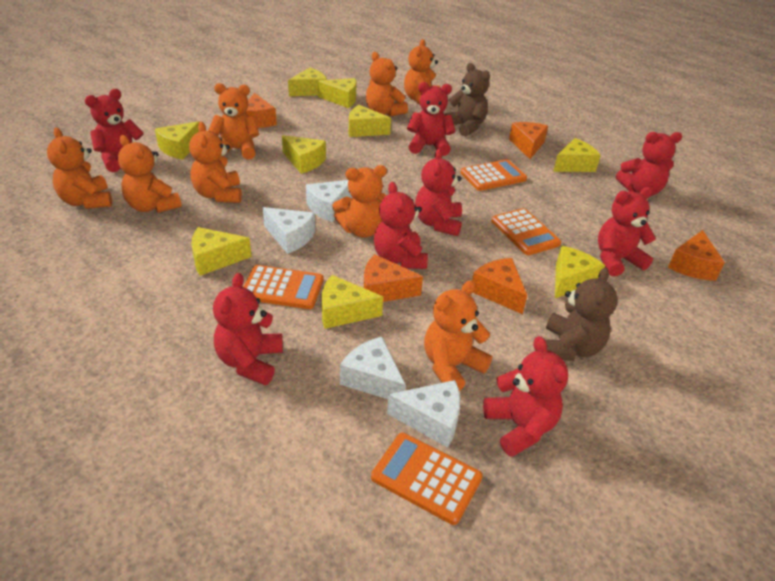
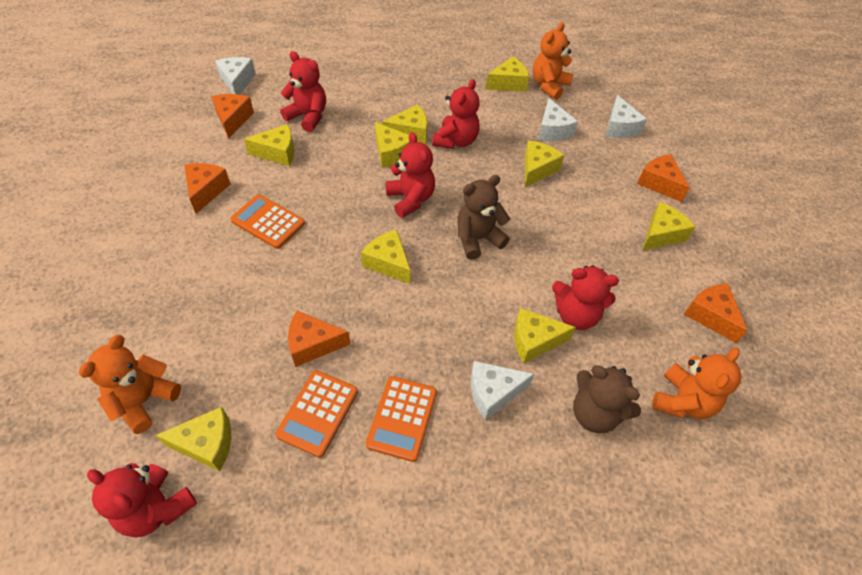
orange calculator: [244,265,323,309] [371,433,483,525] [461,159,527,191] [491,208,561,255] = 4 -> [230,195,305,249] [275,370,358,458] [366,376,437,462] = 3
orange teddy bear: [47,128,112,209] [118,135,182,213] [189,122,242,203] [208,83,259,160] [332,165,387,238] [366,52,408,117] [404,39,440,104] [424,280,492,391] = 8 -> [78,335,181,434] [533,22,573,100] [652,348,741,419] = 3
red teddy bear: [85,89,144,172] [213,273,283,385] [374,182,428,269] [407,82,456,156] [415,149,462,236] [483,336,568,457] [598,187,656,276] [616,132,682,196] = 8 -> [87,463,197,538] [280,51,326,132] [385,132,435,218] [432,79,480,149] [552,265,619,330] = 5

